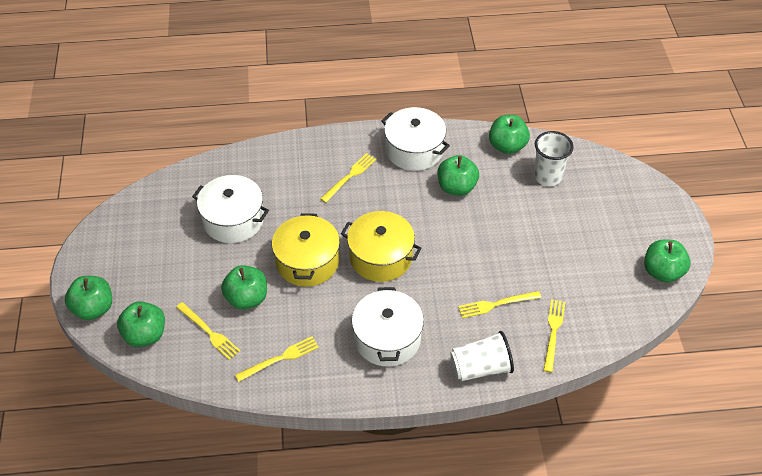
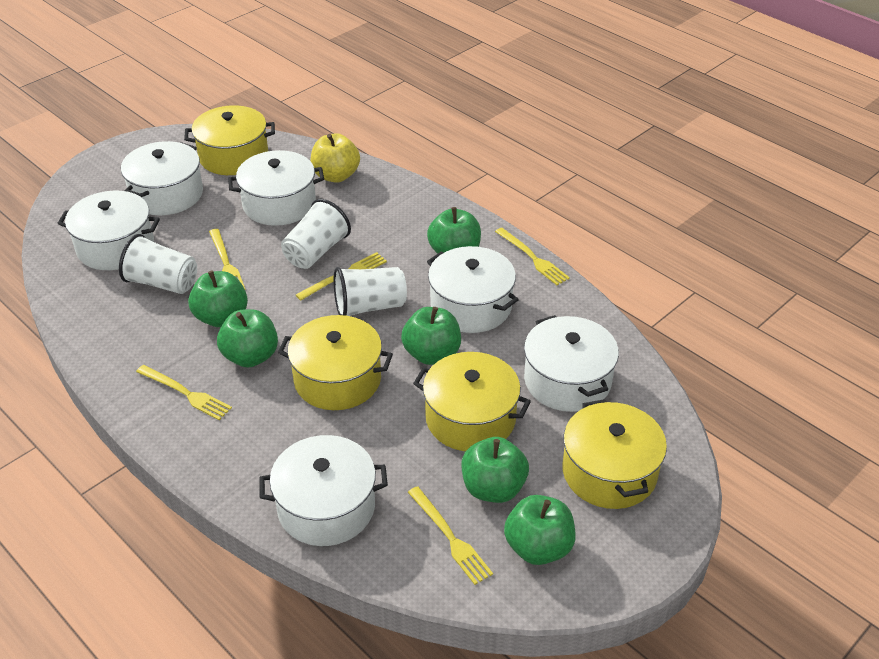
white cup: [450,331,514,381] [534,131,573,186] = 2 -> [119,234,197,294] [281,199,351,269] [334,267,407,316] = 3
white pot: [192,175,269,243] [352,287,424,367] [381,107,450,171] = 3 -> [57,191,160,270] [121,141,203,215] [228,150,324,226] [259,435,388,546] [427,246,519,333] [524,315,619,412] = 6
yellow apple: none = 0 -> [311,133,360,183] = 1
yellow pot: [272,213,340,287] [341,211,422,282] = 2 -> [184,105,275,175] [278,315,393,410] [413,352,531,451] [562,399,667,509] = 4

